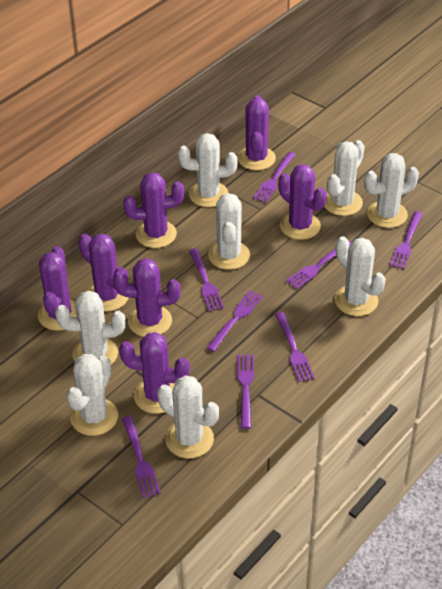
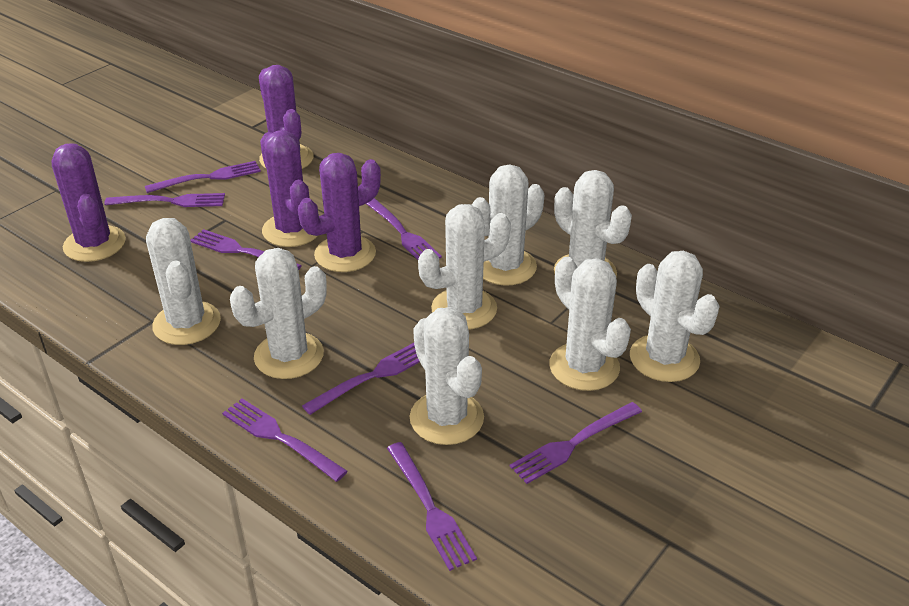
purple cactus: [38,246,77,331] [78,233,129,312] [113,258,181,337] [119,332,190,414] [123,172,184,248] [237,95,276,170] [278,164,327,240] = 7 -> [52,143,126,262] [259,65,314,169] [260,130,318,247] [298,153,381,272] = 4

